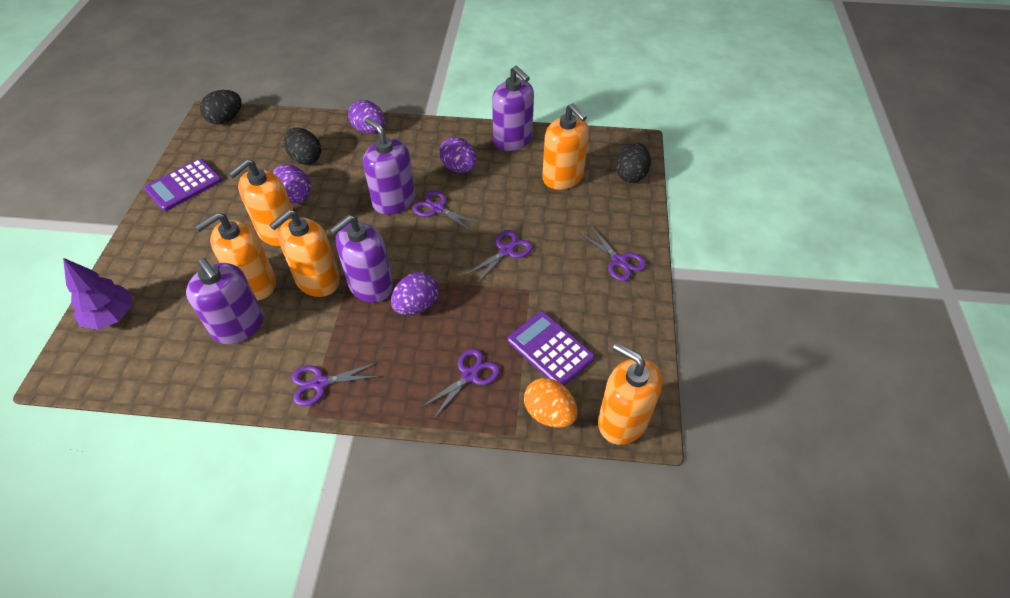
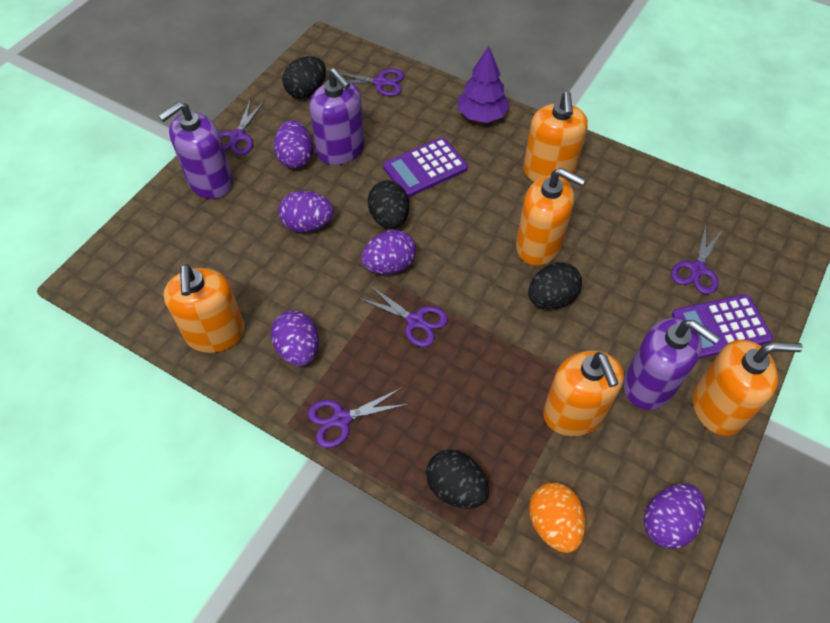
black egg: [200,90,242,124] [284,128,321,165] [616,143,651,183] = 3 -> [283,56,326,99] [368,181,409,229] [426,450,489,509] [528,262,582,309] = 4
purple egg: [273,164,311,204] [348,100,385,134] [391,272,438,315] [439,137,477,173] = 4 -> [271,311,319,366] [274,120,313,169] [278,190,334,232] [361,230,416,274] [644,484,705,549] = 5
purple soap dispenser: [186,258,264,344] [329,215,393,303] [363,117,415,215] [492,66,534,151] = 4 -> [158,101,233,199] [310,68,365,165] [624,318,720,410] = 3

